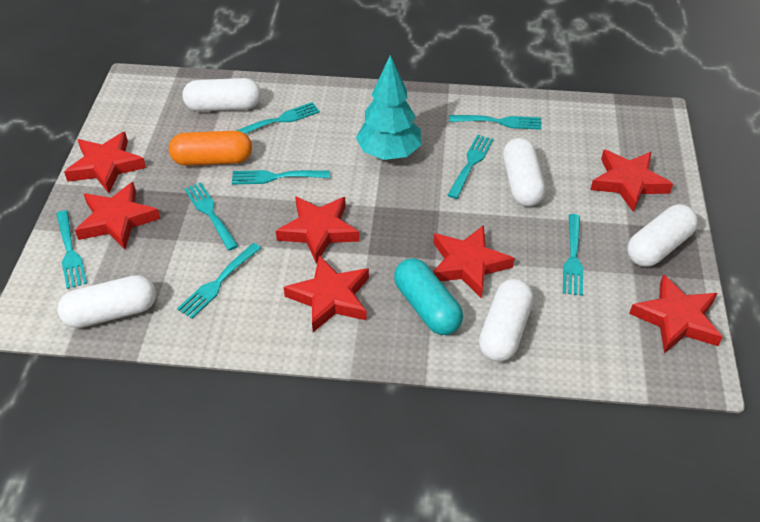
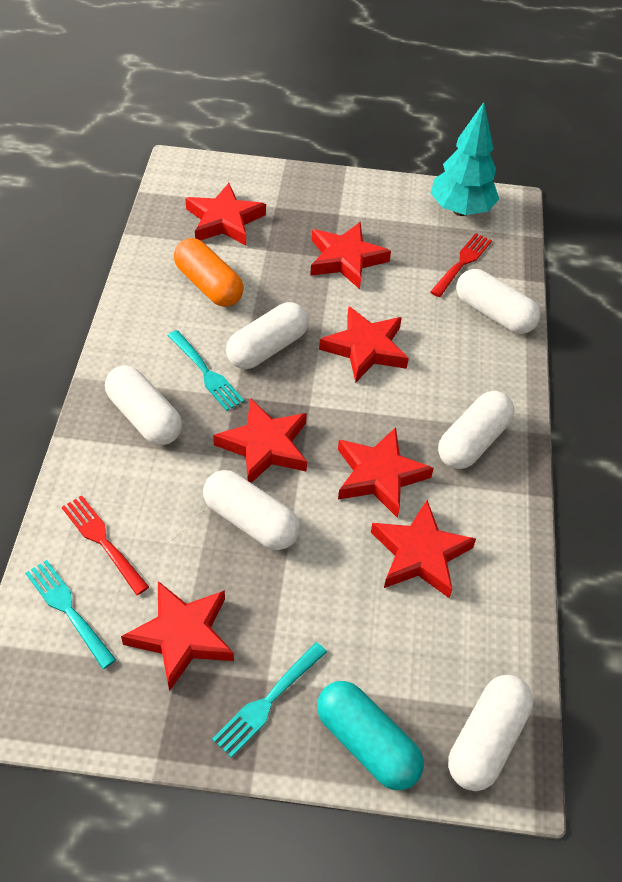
red fork: none = 0 -> [62,495,149,595] [430,233,492,297] = 2
turquoise fork: [56,210,87,289] [177,243,261,319] [184,182,238,251] [232,170,330,185] [236,102,320,134] [448,135,493,199] [449,115,542,130] [563,214,583,296] = 8 -> [25,560,116,669] [167,330,244,411] [212,642,327,758] = 3
white capsule: [57,275,156,328] [182,78,261,111] [479,279,534,362] [503,138,546,206] [627,204,698,267] = 5 -> [105,365,182,445] [203,470,300,550] [226,302,309,369] [438,391,515,469] [448,675,533,791] [456,269,540,334] = 6

